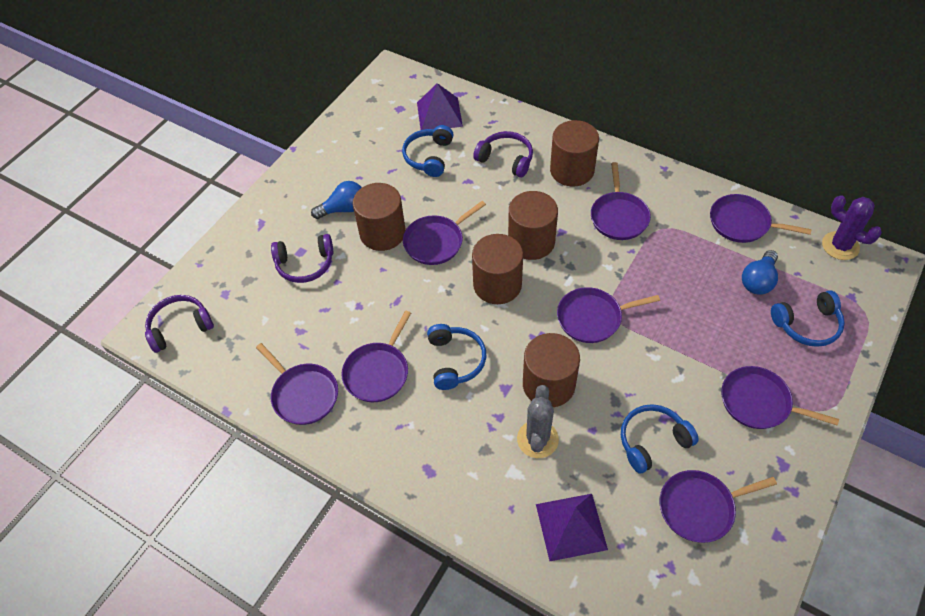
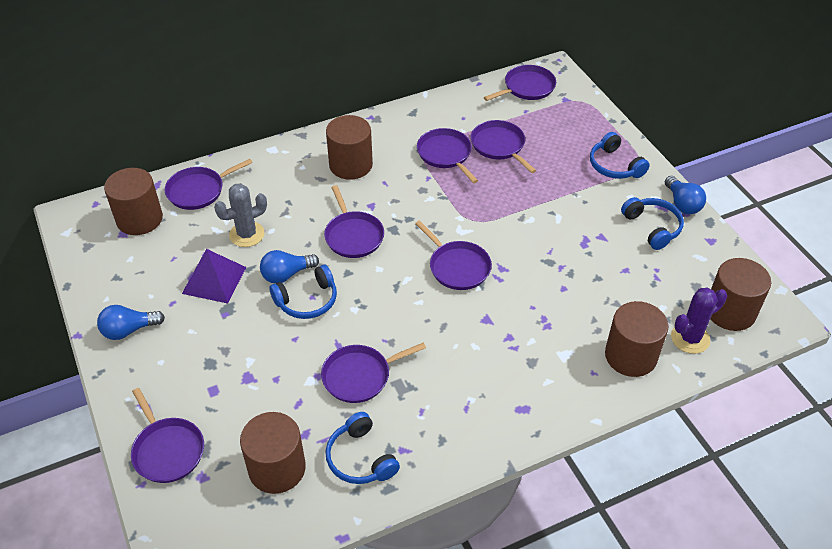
blue light bulb: [311,181,362,219] [742,250,778,295] = 2 -> [97,305,165,340] [260,250,319,284] [665,176,706,214] = 3
purple headphones: [145,295,214,353] [271,234,333,283] [473,131,533,178] = 3 -> none = 0
purple pyramid: [417,83,463,130] [536,494,608,561] = 2 -> [182,249,246,304] = 1

